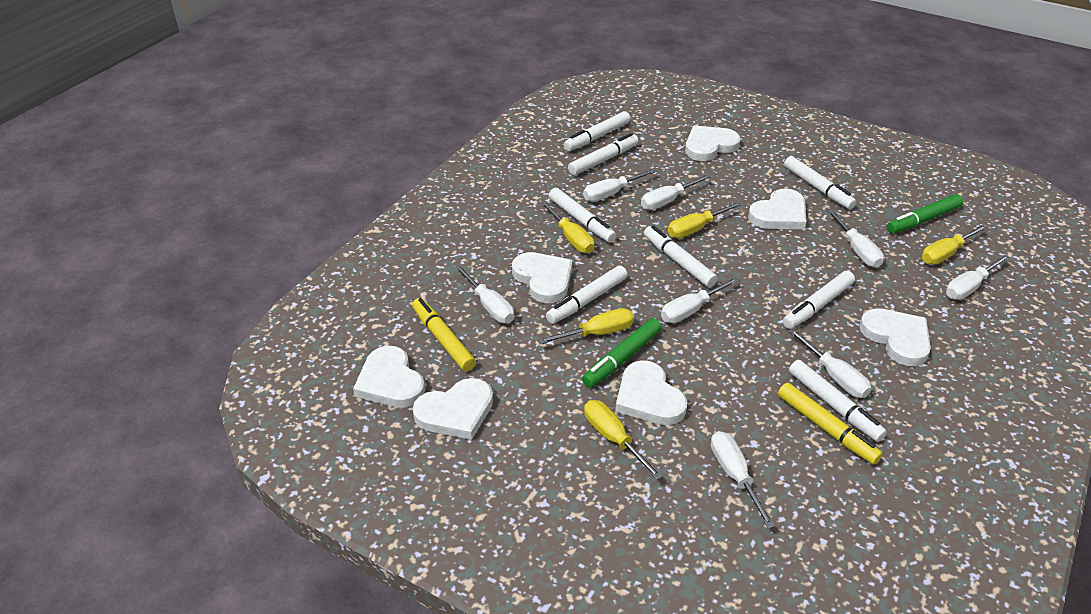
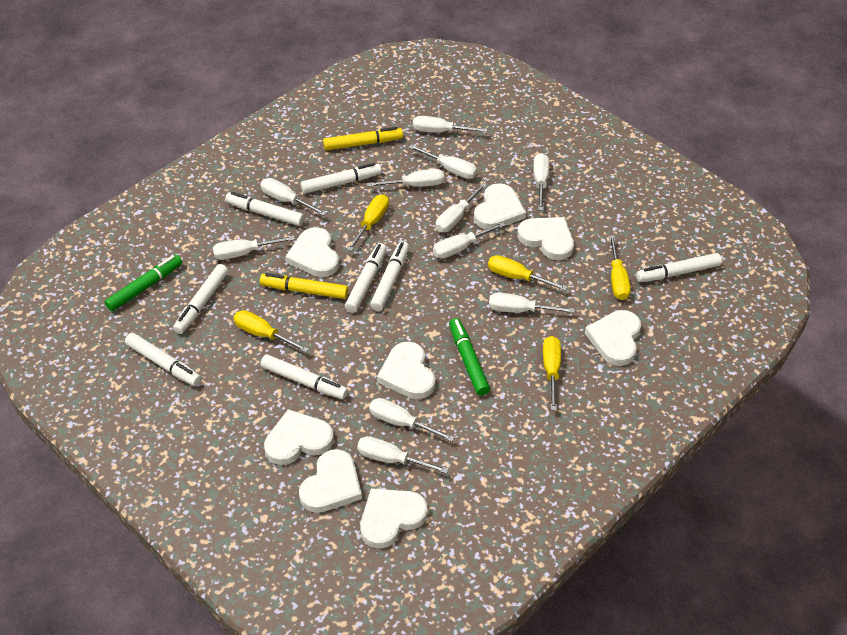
white heart: [353,346,425,408] [413,378,493,440] [512,252,573,303] [615,360,687,425] [685,125,741,161] [748,188,806,229] [859,308,931,366] = 7 -> [264,409,334,465] [285,227,339,277] [299,449,362,513] [360,488,428,548] [377,342,435,399] [474,183,526,229] [517,217,574,260] [585,310,641,366] = 8
white screwdriver: [454,265,514,323] [583,168,657,202] [641,174,711,210] [661,277,739,323] [711,431,775,529] [788,328,872,398] [827,209,884,268] [946,254,1010,300] = 8 -> [213,236,295,260] [260,178,327,216] [357,436,449,474] [367,169,444,187] [369,398,455,442] [408,145,477,179] [413,116,487,133] [433,222,506,259] [436,183,487,232] [489,293,575,313] [533,153,549,211] = 11

